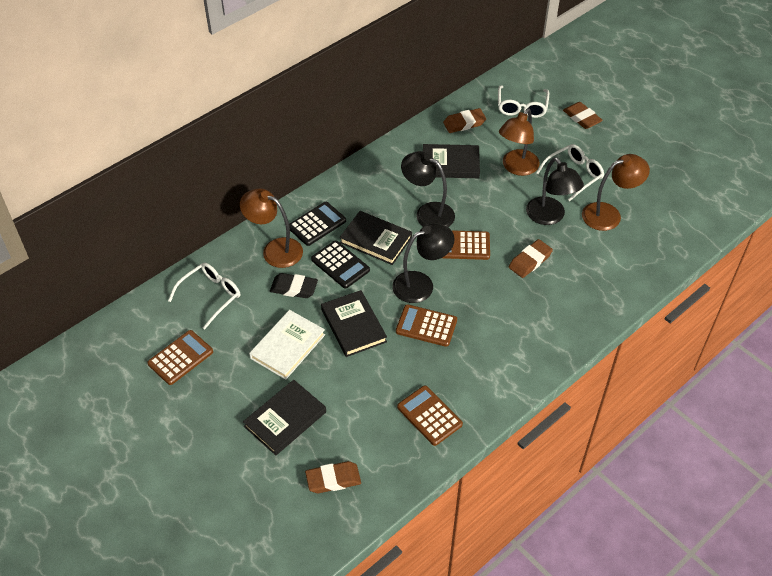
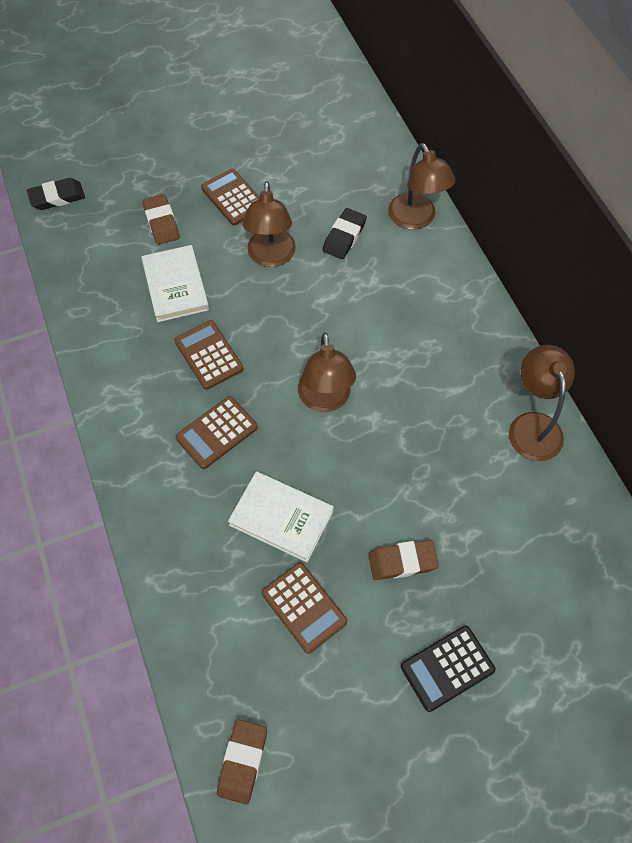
black book: [243,380,326,456] [321,290,387,357] [339,211,412,265] [423,144,480,178] = 4 -> none = 0
black calculator: [289,202,346,246] [311,240,370,289] = 2 -> [401,625,496,712] = 1
black eraser: [270,273,318,298] = 1 -> [27,178,85,210] [322,208,367,259] = 2
black lamp: [392,223,455,303] [401,151,455,227] [526,157,584,225] = 3 -> none = 0
brown eraser: [305,461,361,493] [443,108,486,133] [509,239,553,278] [563,102,603,129] = 4 -> [142,194,180,245] [217,720,267,805] [368,540,439,580] = 3
brown lamp: [240,188,303,268] [499,109,540,176] [582,154,650,231] = 3 -> [243,181,296,267] [298,333,356,412] [388,143,456,230] [509,345,575,461] = 4
white book: [249,310,325,380] = 1 -> [141,245,209,322] [228,471,334,562] = 2
white glasses: [168,263,240,330] [498,85,549,118] [536,144,604,201] = 3 -> none = 0

